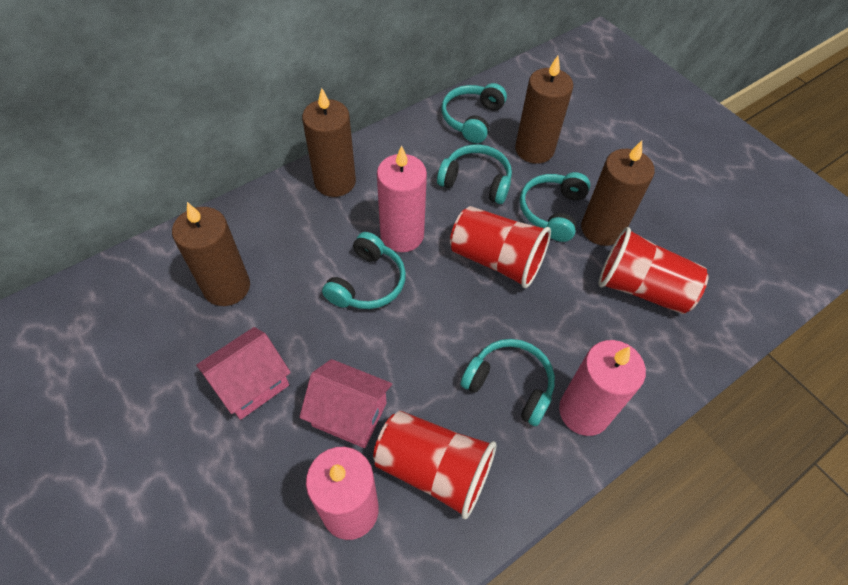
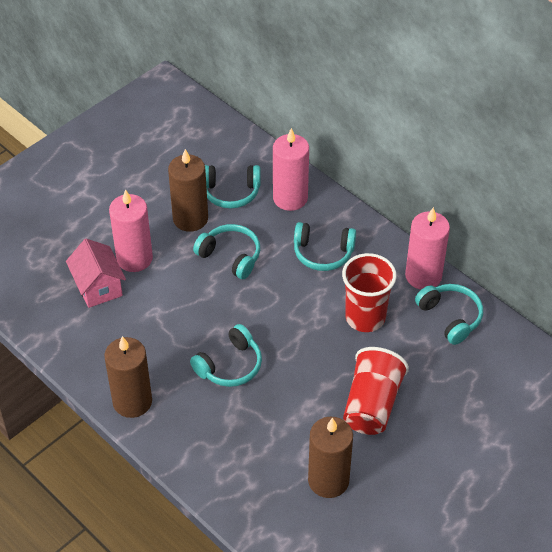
brown candle: [172,202,250,306] [302,88,356,197] [515,56,573,164] [581,141,655,246] = 4 -> [104,336,152,418] [168,149,208,232] [308,417,353,498] = 3
pink house: [196,327,291,420] [299,359,392,448] = 2 -> [66,239,126,308] = 1
red cup: [373,411,497,519] [450,206,551,288] [599,227,709,314] = 3 -> [342,253,397,332] [343,347,409,435] = 2

